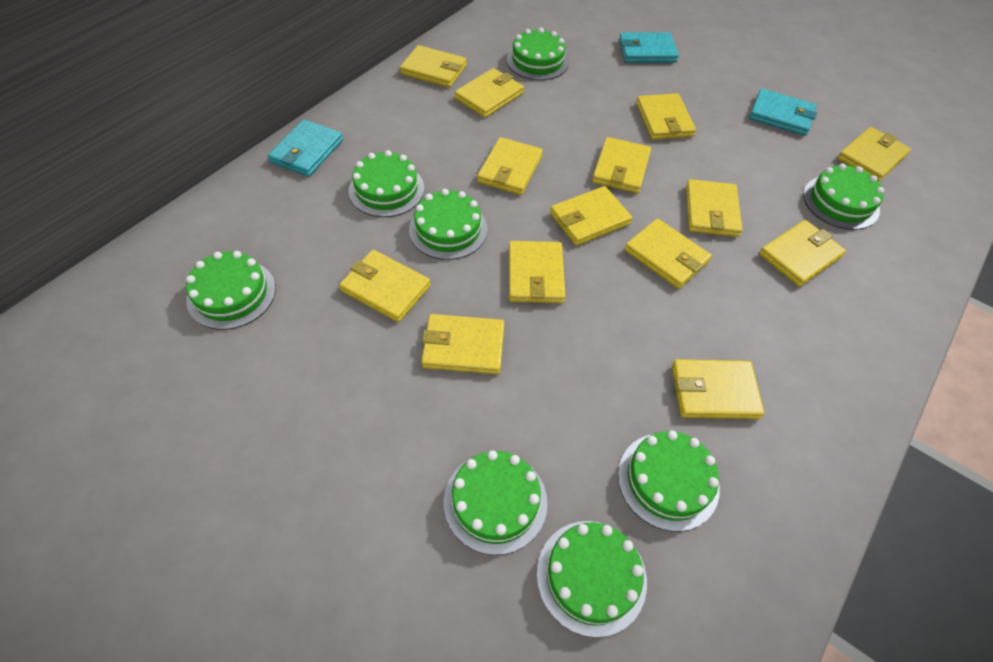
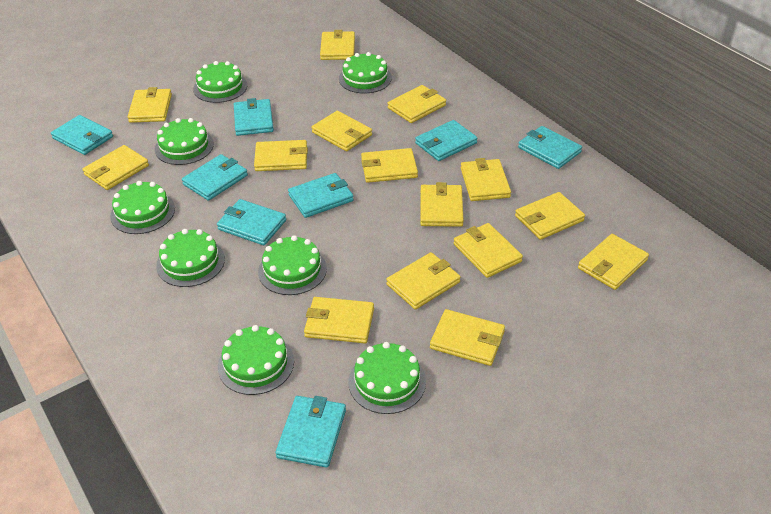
turquoise wallet: [268,119,343,177] [619,33,679,63] [749,89,817,136] = 3 -> [51,115,113,155] [182,154,248,201] [217,199,286,246] [234,98,274,136] [275,396,346,468] [288,173,354,218] [415,120,478,161] [518,126,582,169] = 8
yellow wallet: [339,250,431,322] [400,45,467,88] [421,314,505,374] [454,68,524,118] [477,137,543,195] [509,241,566,303] [550,186,632,246] [592,137,651,194] [625,218,712,289] [636,93,696,140] [672,359,764,419] [686,179,743,237] [759,220,846,287] [837,127,911,182] = 14 -> [82,145,149,190] [128,87,172,123] [254,140,308,171] [304,297,374,343] [312,111,372,151] [320,30,355,60] [361,148,418,183] [386,252,461,310] [388,85,446,123] [420,182,464,227] [430,309,505,366] [454,223,523,278] [461,158,511,201] [515,192,585,240] [578,234,649,290] = 15

